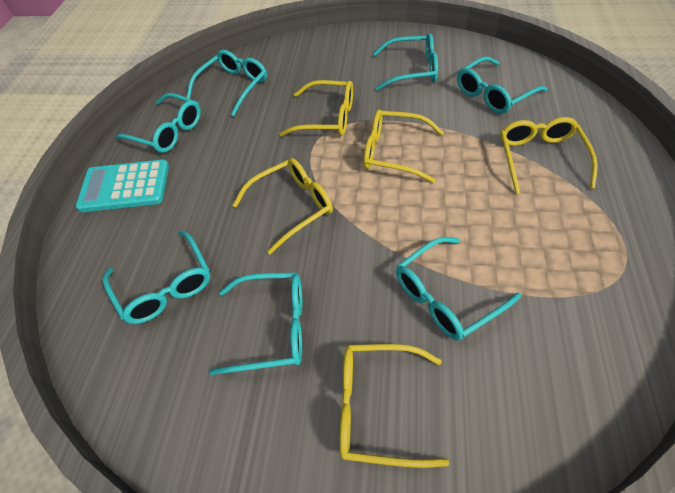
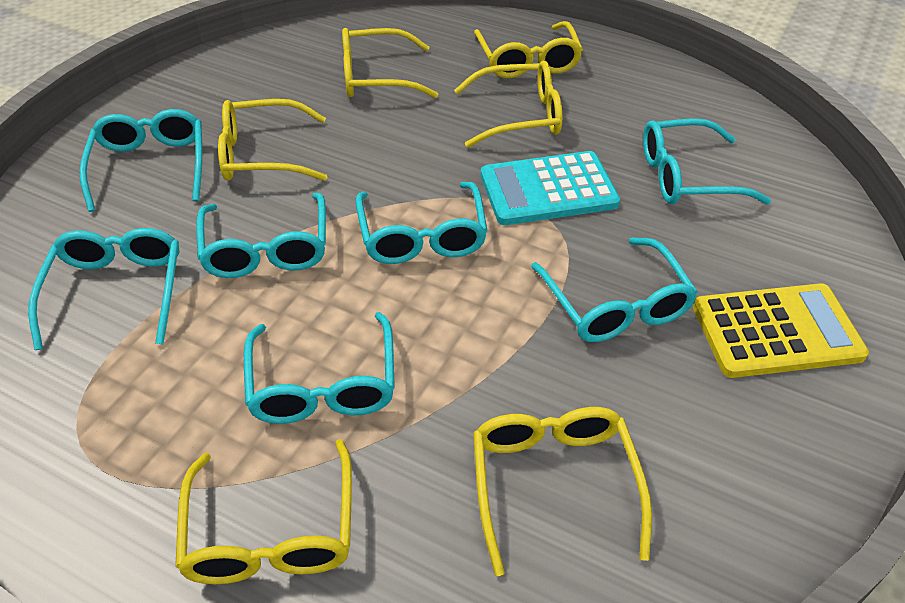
yellow calculator: none = 0 -> [693,283,869,378] = 1
yellow glasses: [232,158,333,255] [279,80,353,136] [340,344,449,468] [364,110,444,183] [500,117,598,194] = 5 -> [175,439,352,584] [218,99,327,181] [342,28,438,98] [454,60,562,148] [473,407,652,576] [474,21,583,78] = 6

